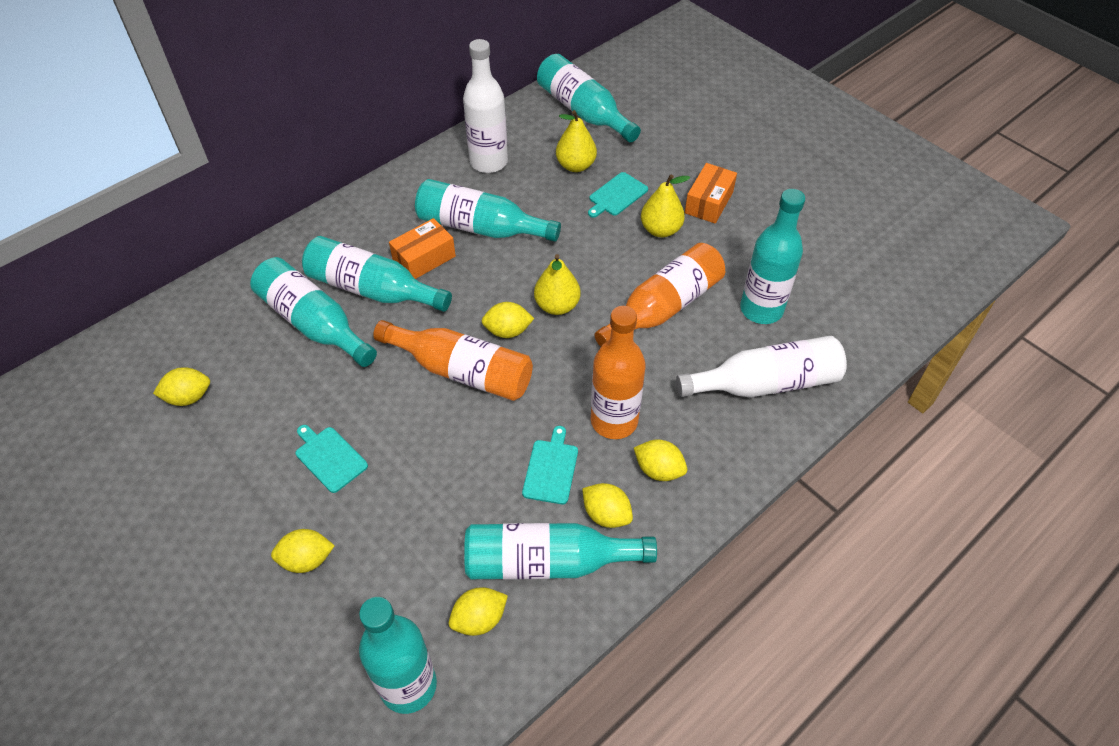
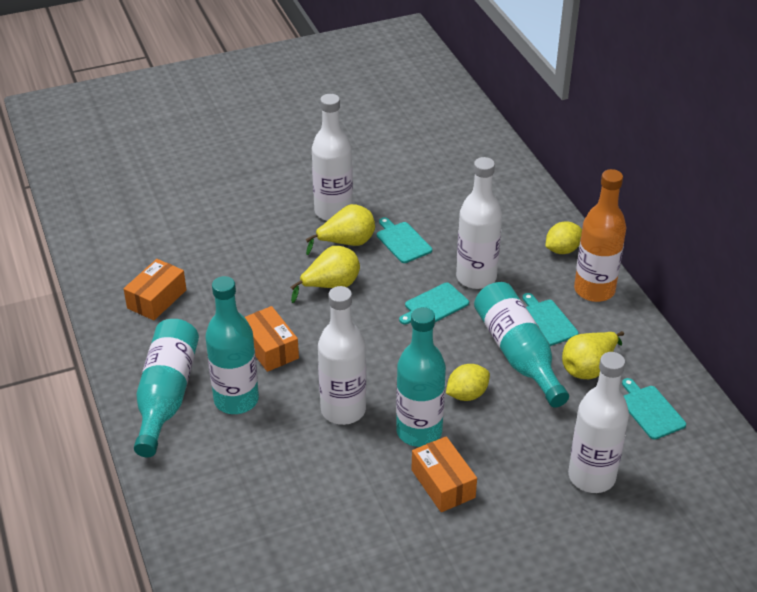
orange bottle: [373,320,533,401] [591,306,645,439] [594,243,725,347] = 3 -> [574,169,626,302] = 1
orange box: [389,218,456,279] [685,163,737,224] = 2 -> [124,259,187,320] [245,306,299,372] [411,436,477,512] = 3
turquoise bottle: [250,257,377,367] [302,236,452,312] [359,597,437,714] [415,179,561,242] [464,523,657,580] [537,54,641,142] [740,189,805,324] = 7 -> [134,319,199,457] [205,276,259,414] [396,307,446,447] [474,282,569,408] = 4
turquoise cutting board: [295,425,368,493] [522,426,578,504] [588,172,648,218] = 3 -> [377,217,432,263] [399,282,469,324] [522,293,579,346] [622,378,686,440] = 4
white bottle: [463,39,508,173] [676,336,847,398] = 2 -> [312,94,353,221] [318,286,366,425] [456,157,502,289] [568,352,629,493] = 4
yellow lemon: [153,367,210,406] [271,529,335,573] [449,587,508,636] [482,302,534,338] [582,483,633,528] [634,440,687,481] = 6 -> [446,364,490,401] [545,221,582,254] = 2

